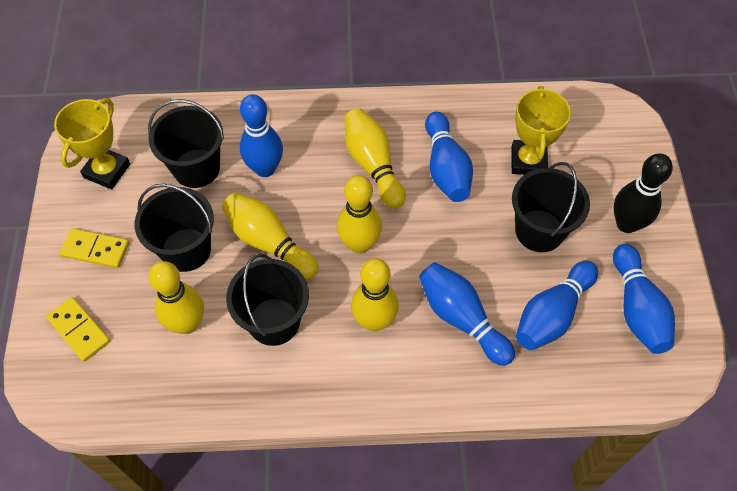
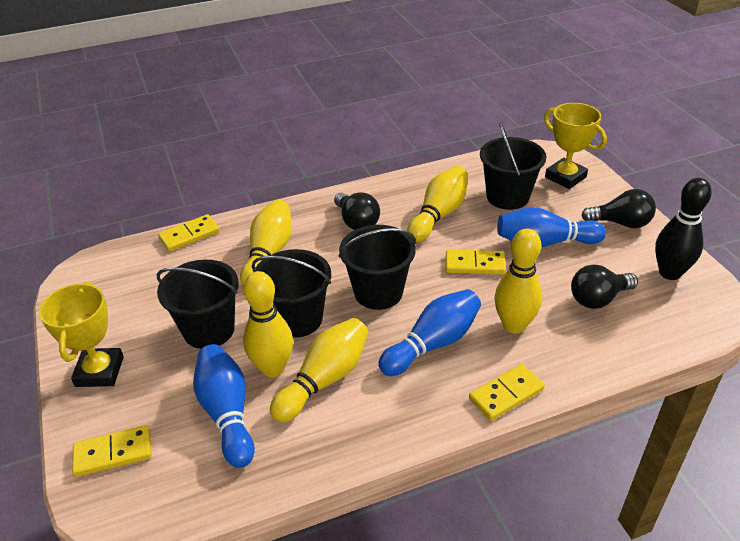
black light bulb: none = 0 -> [334,192,380,230] [571,264,638,309] [581,189,656,228] = 3
blue bowling pin: [240,94,283,177] [419,262,515,366] [425,112,473,202] [516,261,598,350] [613,244,675,354] = 5 -> [193,344,255,468] [378,289,481,376] [497,207,606,247] = 3
yellow domino: [46,297,110,362] [60,228,129,268] = 2 -> [72,425,152,477] [158,214,220,252] [446,249,506,275] [469,364,545,421] = 4

